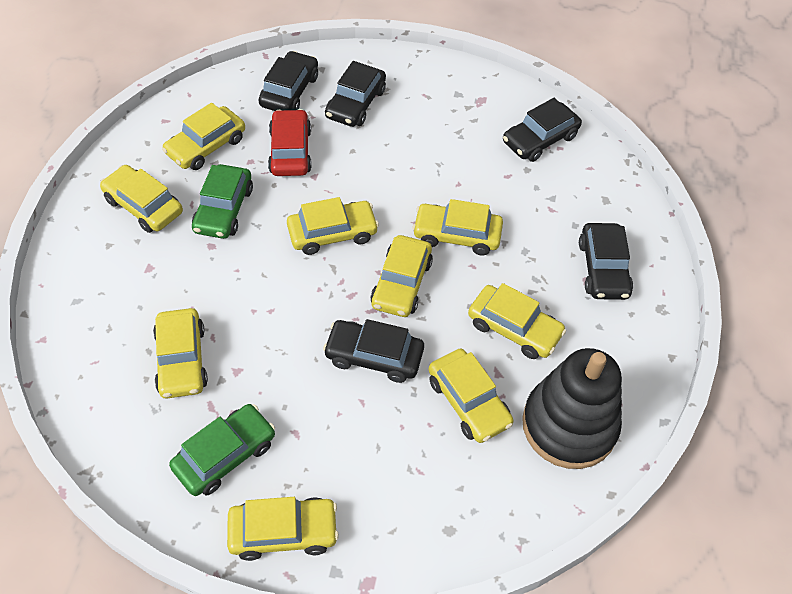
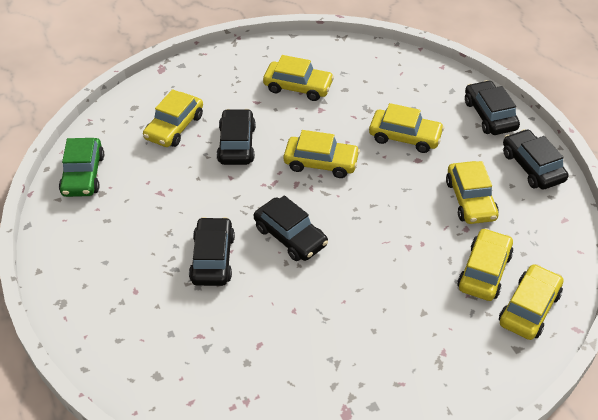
black stacking toy: [522,348,622,469] = 1 -> none = 0
green car: [169,404,275,496] [192,164,253,239] = 2 -> [59,138,104,197] = 1
red car: [268,109,312,176] = 1 -> none = 0
yellow car: [100,165,183,233] [153,308,208,399] [162,103,245,170] [227,497,339,561] [287,197,379,255] [370,235,433,317] [412,199,503,256] [429,348,514,443] [468,283,566,359] = 9 -> [143,89,203,147] [263,55,334,101] [284,130,360,178] [369,103,444,153] [446,161,499,224] [457,228,513,301] [499,264,563,340] = 7

